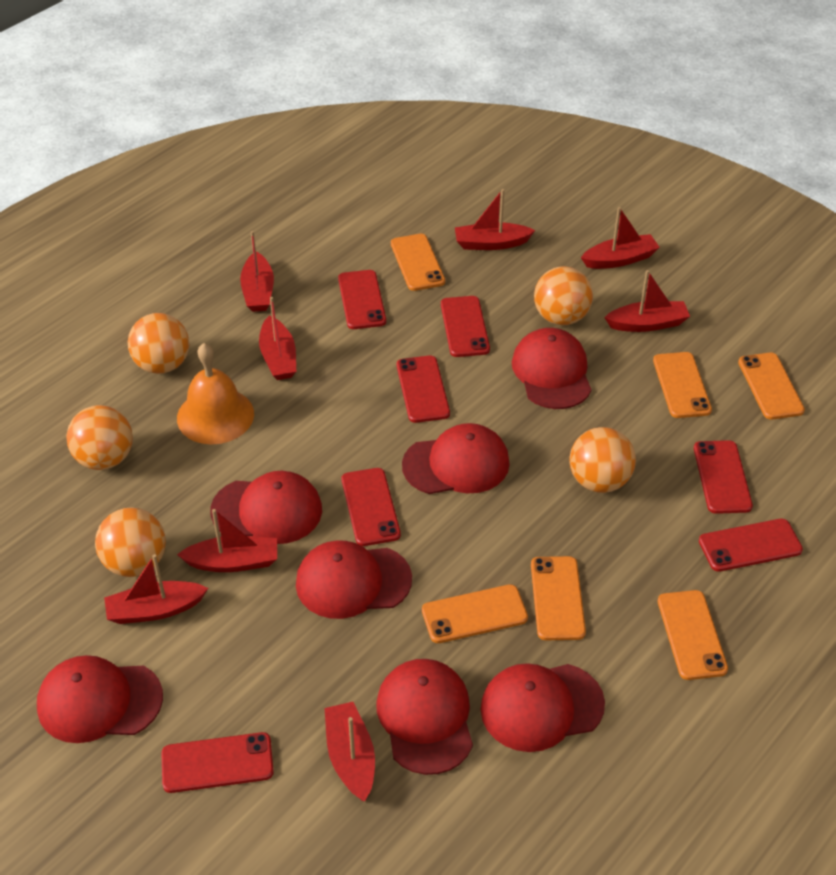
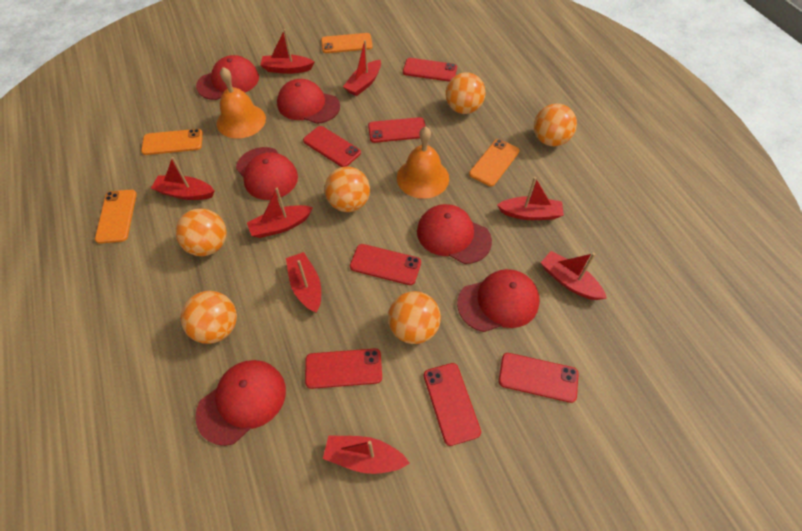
orange ball: [66,405,133,470] [95,507,166,577] [128,313,189,374] [534,266,593,325] [569,427,636,493] = 5 -> [175,208,226,256] [181,291,237,344] [325,167,370,212] [388,291,441,344] [446,72,486,114] [534,104,577,146] = 6
orange bell: [177,343,254,445] = 1 -> [217,67,266,138] [397,126,449,199] = 2
orange phone: [391,234,445,291] [422,584,528,643] [531,556,586,640] [653,352,712,418] [658,590,728,680] [738,353,805,420] = 6 -> [95,190,137,244] [141,129,203,155] [321,33,373,53] [469,139,520,187] = 4
red cap: [37,655,163,743] [210,471,322,544] [296,540,412,619] [376,659,473,775] [402,423,510,494] [480,663,605,752] [512,328,592,409] = 7 -> [195,360,286,446] [196,55,259,100] [236,147,298,200] [277,79,340,124] [417,204,492,264] [457,269,540,332] = 6

